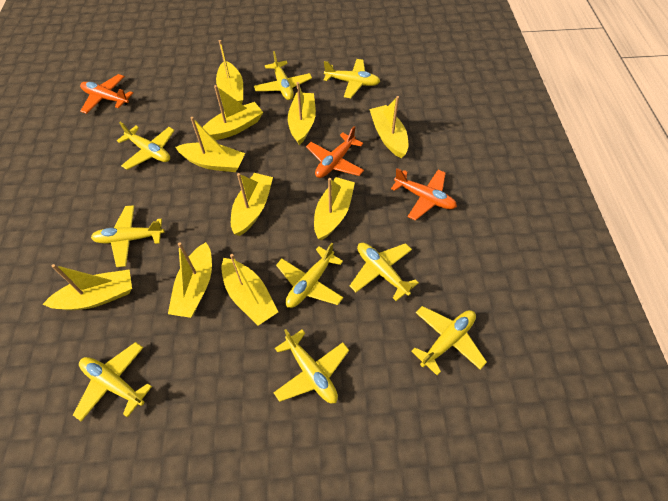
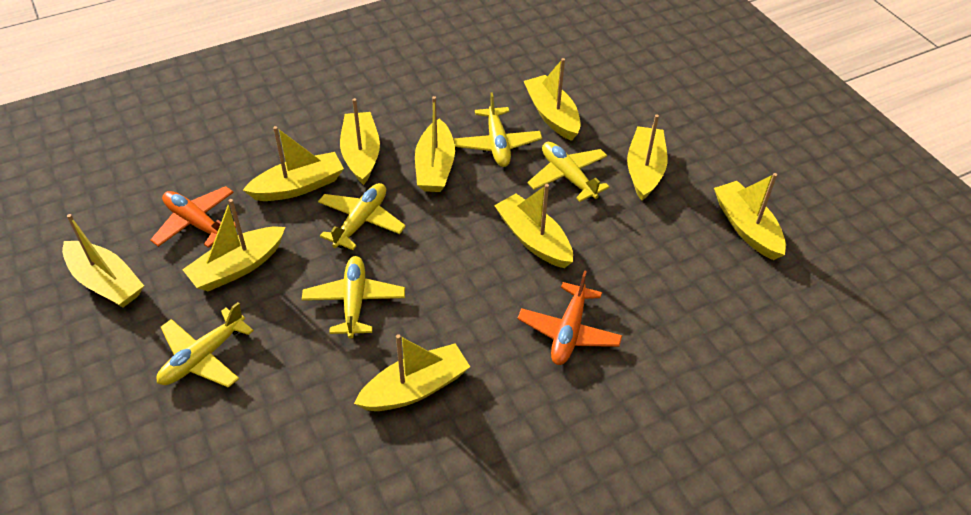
orange plane: [80,74,133,114] [306,126,364,178] [391,168,457,221] = 3 -> [150,186,236,248] [517,270,622,365] = 2
yellow plane: [73,342,152,421] [91,205,165,267] [117,122,175,170] [254,51,312,100] [274,329,349,403] [276,243,344,308] [324,59,380,98] [350,243,419,301] [411,306,487,375] = 9 -> [157,302,254,388] [302,256,405,338] [318,183,406,250] [454,92,542,167] [527,142,609,202] = 5

